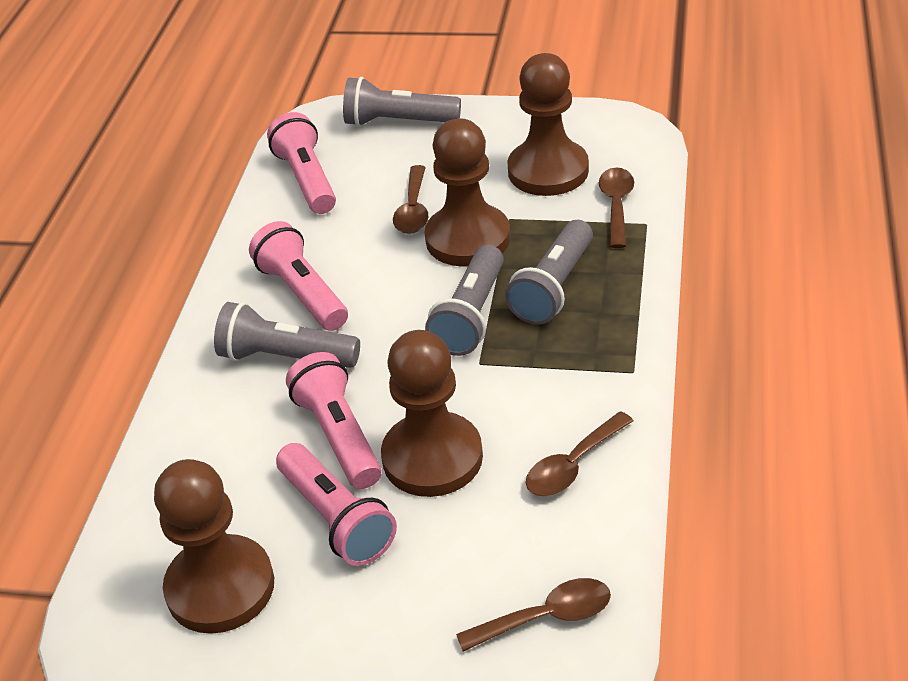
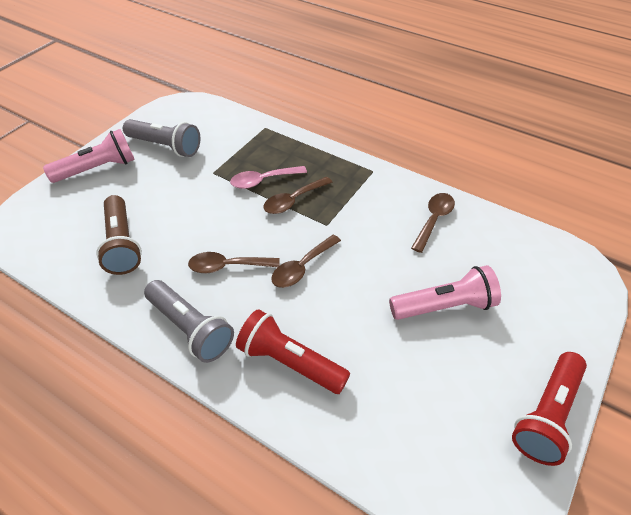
brown flashlight: none = 0 -> [96,195,142,275] = 1
brown pawn: [154,459,274,634] [381,330,483,497] [424,118,510,266] [507,53,589,196] = 4 -> none = 0
grey flashlight: [214,302,360,368] [343,77,461,127] [425,245,504,356] [505,220,593,325] = 4 -> [123,119,200,157] [144,280,234,363] = 2
pink flashlight: [249,221,348,331] [267,112,336,214] [276,443,397,566] [286,352,382,489] = 4 -> [43,129,135,183] [389,265,501,320] = 2
pink spoon: none = 0 -> [230,166,307,189] = 1
red flashlight: none = 0 -> [236,309,350,394] [512,352,587,466] = 2

